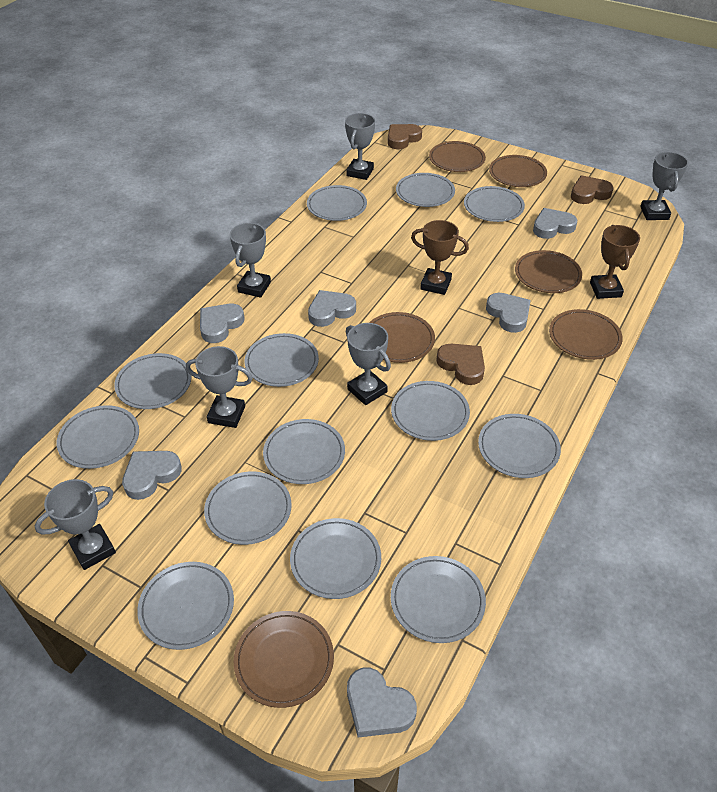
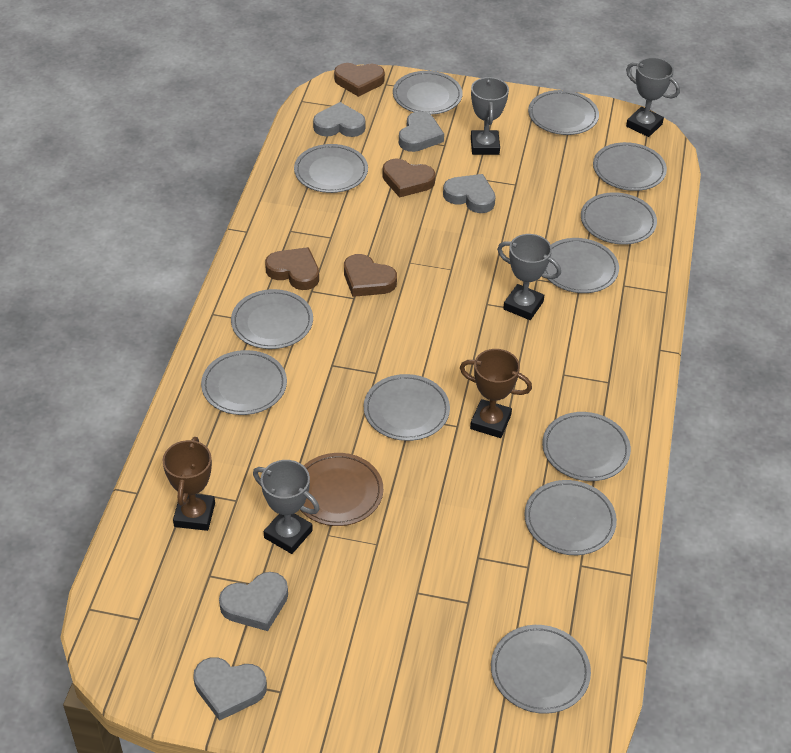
brown heart: [388,124,422,149] [436,344,485,385] [571,175,613,204] = 3 -> [265,247,319,290] [334,63,385,97] [344,254,397,297] [382,159,436,198] = 4
brown plate: [234,611,334,708] [369,312,435,363] [429,141,486,172] [489,155,547,187] [515,250,582,293] [549,309,623,360] = 6 -> [300,453,383,526] = 1
grey heart: [122,451,182,500] [200,304,244,343] [308,290,356,327] [347,668,417,738] [486,293,531,333] [533,208,577,239] = 6 -> [193,657,267,721] [219,572,288,631] [313,102,366,137] [399,111,444,152] [443,174,495,213] = 5
grey plate: [57,405,139,469] [114,353,191,409] [137,562,234,650] [204,472,292,545] [244,333,319,387] [263,419,345,484] [290,518,381,599] [307,185,367,221] [391,381,470,441] [391,556,486,643] [396,173,455,207] [464,186,525,222] [478,414,561,478] = 13 -> [201,350,287,415] [231,289,313,349] [294,144,368,193] [364,374,450,441] [393,71,463,115] [491,625,591,714] [524,480,617,555] [528,90,599,135] [542,412,631,481] [544,238,619,293] [581,192,657,245] [593,142,667,191] = 12
grey trophy: [34,479,116,570] [186,346,253,428] [230,223,271,298] [345,113,375,180] [346,323,391,405] [640,152,688,220] = 6 -> [253,460,320,554] [471,77,509,155] [497,234,561,320] [626,57,680,137] = 4

